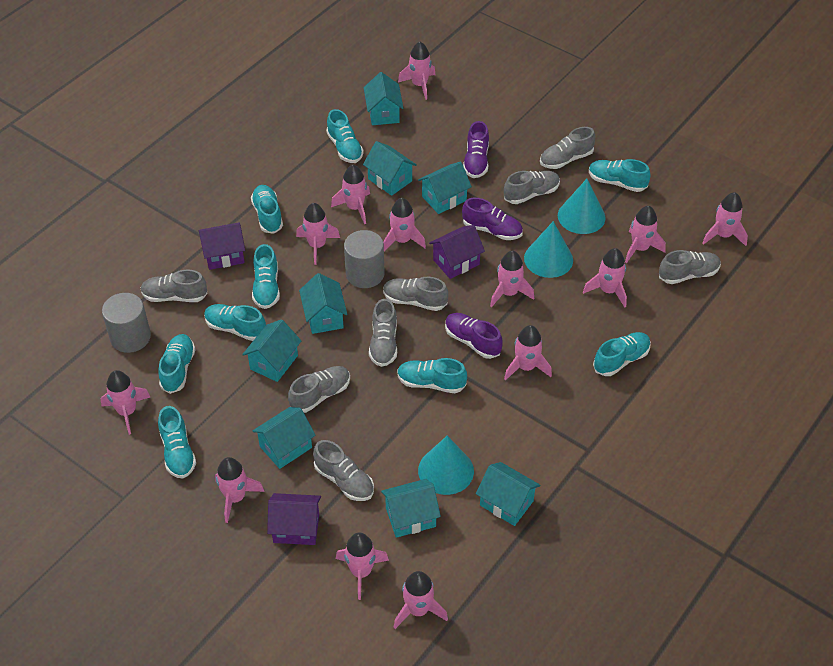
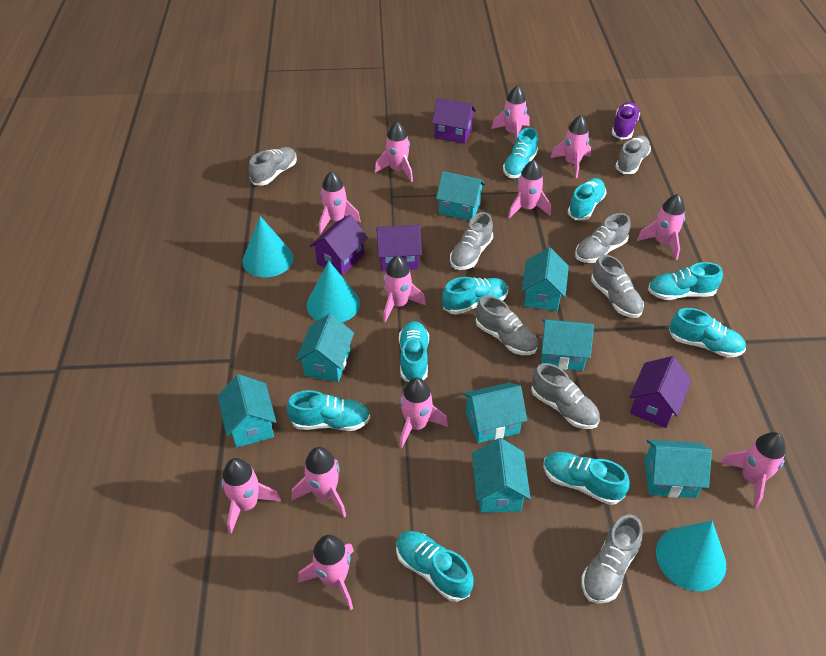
grey cylinder: [102,293,151,353] [344,230,384,288] = 2 -> none = 0
pink rocket: [101,370,150,435] [215,457,264,523] [296,203,340,265] [331,165,370,224] [336,533,389,600] [383,198,426,251] [393,571,448,629] [398,42,435,100] [490,251,534,307] [504,325,552,381] [583,248,627,307] [625,206,666,263] [702,192,748,246] = 13 -> [221,458,281,534] [292,447,346,517] [298,535,354,610] [319,171,361,234] [375,122,413,182] [383,255,426,323] [400,378,448,449] [491,85,529,141] [508,160,551,219] [550,115,591,178] [637,194,685,260] [720,432,786,509] = 12
purple house: [199,222,245,270] [267,493,321,545] [429,225,485,279] = 3 -> [310,215,368,276] [376,225,422,271] [432,98,476,144] [629,356,692,428] = 4
purple shoe: [445,313,503,359] [462,198,523,240] [463,121,489,178] = 3 -> [612,102,640,140] = 1

